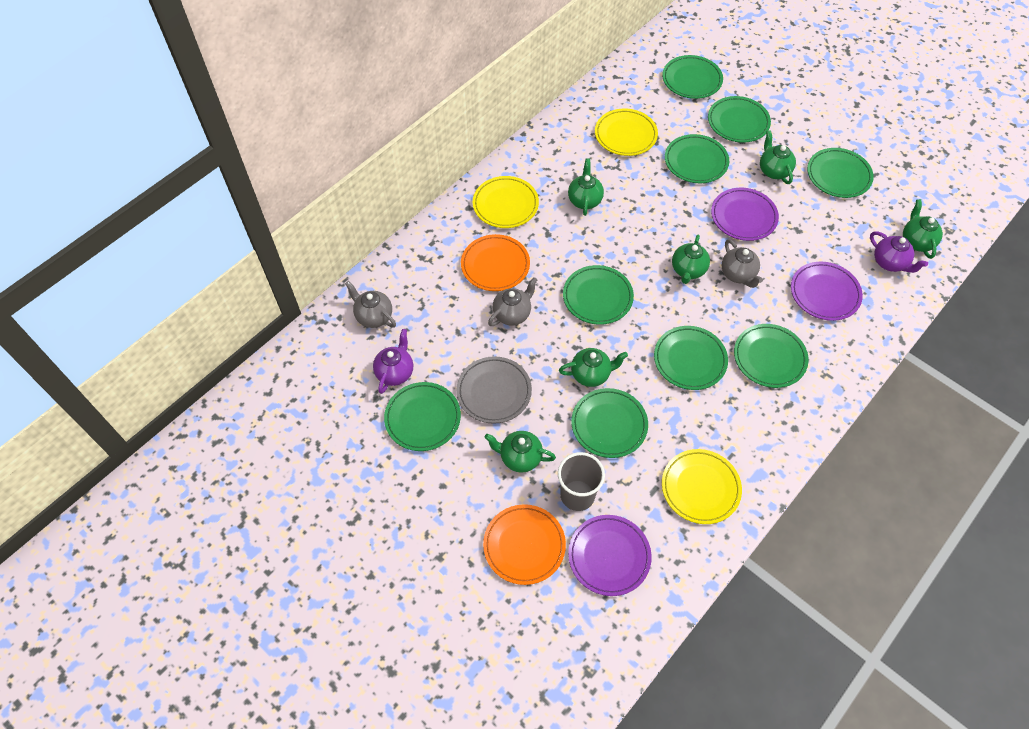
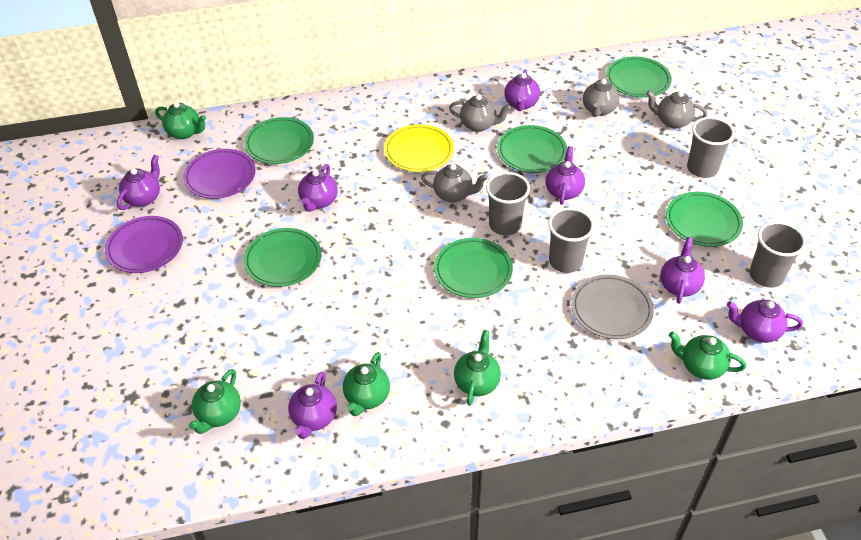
green plate: [384,382,461,451] [563,265,634,325] [571,388,648,458] [654,326,728,390] [662,55,723,99] [665,134,729,183] [708,96,771,143] [734,324,809,388] [807,148,874,198] = 9 -> [243,228,321,287] [245,117,314,164] [434,238,513,298] [497,125,567,173] [606,56,672,98] [666,192,743,247] = 6
green teapot: [485,431,556,473] [559,348,628,387] [568,159,604,216] [672,235,710,284] [760,130,796,184] [903,199,943,259] = 6 -> [155,102,206,139] [188,369,241,434] [343,352,390,416] [454,330,501,406] [669,331,746,380] = 5
grey cup: [558,452,605,511] = 1 -> [486,172,530,235] [548,208,594,273] [687,117,735,178] [749,221,806,288] = 4
grey teapot: [345,281,396,328] [488,277,537,326] [722,239,763,288] = 3 -> [421,164,488,203] [449,94,511,132] [583,76,619,117] [646,90,707,129] = 4
orange plate: [461,234,530,291] [483,504,566,585] = 2 -> none = 0
purple plate: [568,515,652,596] [711,188,779,241] [791,262,863,321] = 3 -> [105,216,183,273] [183,149,256,199] = 2
purple teapot: [373,329,413,394] [870,231,928,273] = 2 -> [117,155,160,210] [288,372,337,439] [298,164,338,212] [504,70,540,111] [546,146,585,205] [660,237,705,304] [727,300,803,343] = 7
yellow plate: [473,176,539,228] [595,109,658,156] [662,449,742,524] = 3 -> [384,124,454,172] = 1

